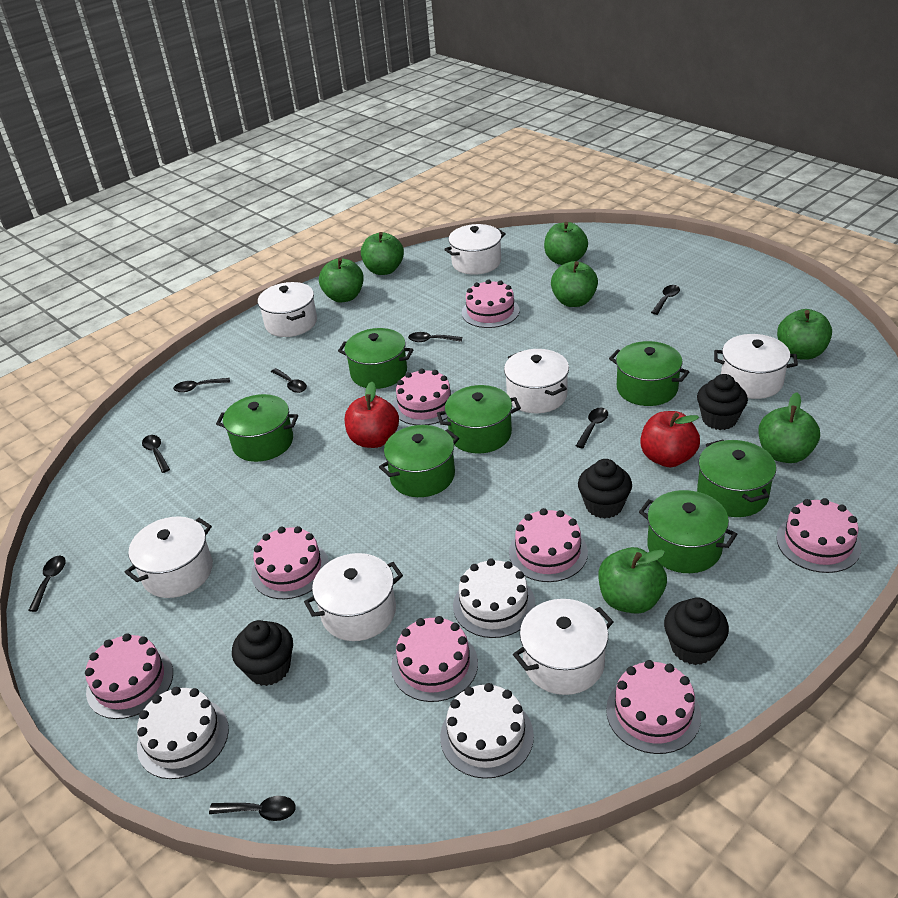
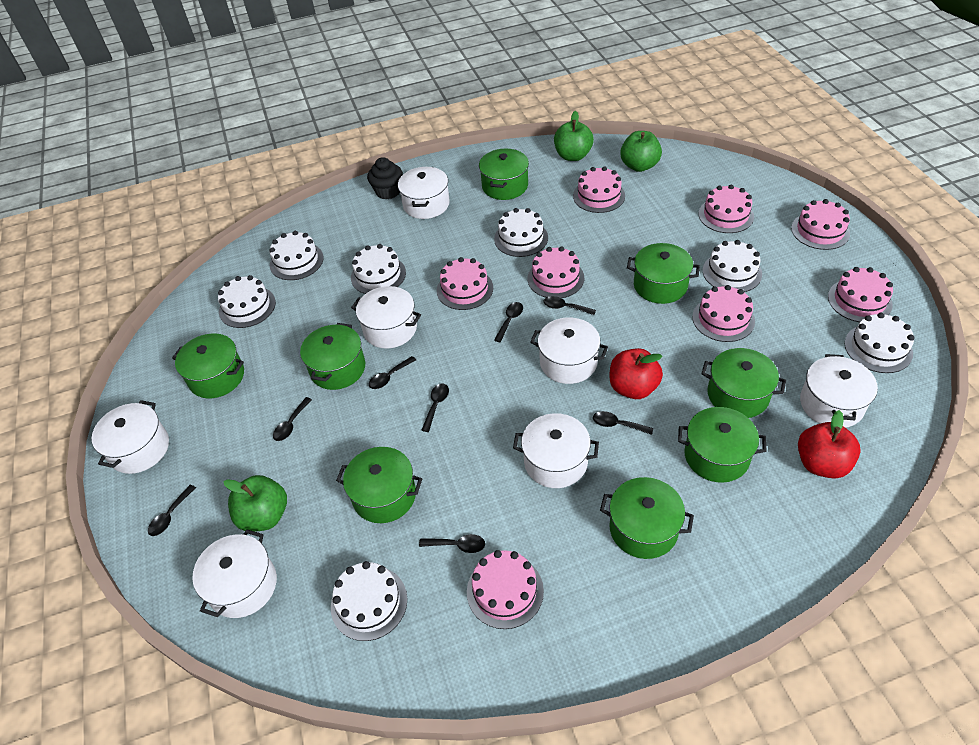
black cupcake: [232,620,293,686] [578,459,632,519] [664,597,729,665] [697,374,748,430] = 4 -> [367,157,403,199] = 1
green apple: [319,258,364,302] [361,232,404,275] [544,222,588,265] [551,261,598,307] [598,547,667,614] [758,392,820,463] [777,309,832,360] = 7 -> [223,475,287,532] [554,111,594,161] [620,131,662,172] = 3
green pot: [216,394,298,462] [338,328,414,389] [379,425,459,497] [437,385,521,453] [609,341,689,406] [639,490,737,573] [697,439,776,517] = 7 -> [172,333,244,398] [300,323,365,390] [336,447,422,523] [479,149,529,200] [600,477,694,559] [627,243,700,304] [678,407,766,483] [701,348,786,418] = 8
white cake: [137,687,229,779] [440,683,534,779] [453,558,536,638] = 3 -> [218,275,276,328] [269,231,324,280] [331,561,407,641] [351,244,406,294] [494,208,548,257] [703,240,762,292] [844,313,915,373] = 7

